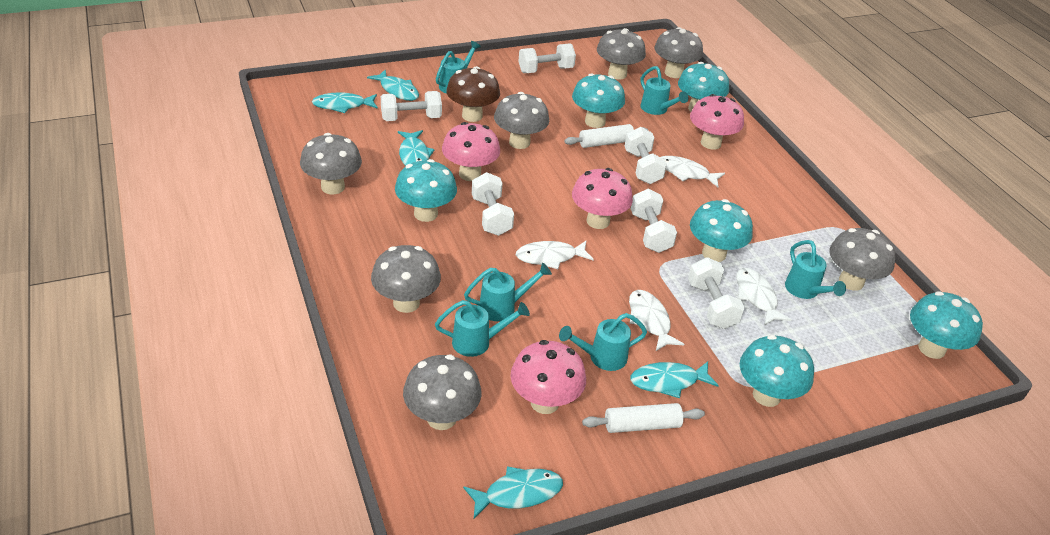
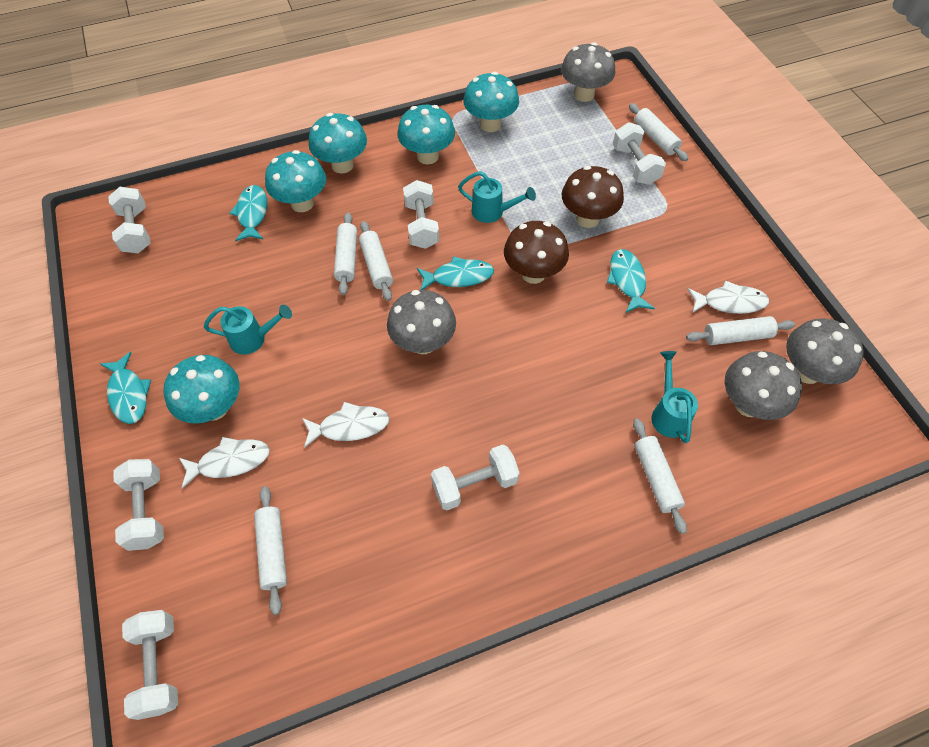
brown mushroom: [446,66,500,122] = 1 -> [504,221,569,284] [562,166,624,228] = 2
grey mushroom: [300,133,362,194] [371,245,441,313] [403,355,482,430] [494,92,549,149] [597,28,646,80] [654,27,703,78] [829,228,895,291] = 7 -> [387,290,456,354] [561,42,616,102] [725,351,802,420] [786,318,864,384] = 4
pink mushroom: [442,122,500,181] [510,340,586,414] [572,168,633,229] [690,94,744,150] = 4 -> none = 0
turquoise fish: [312,92,378,113] [367,70,419,101] [398,130,435,166] [463,466,563,518] [630,361,719,398] = 5 -> [100,352,151,424] [229,185,267,241] [417,256,494,290] [607,249,655,313] = 4
turquoise mushroom: [395,159,457,222] [572,73,625,128] [678,62,729,112] [690,199,753,262] [740,335,814,407] [910,291,983,359] = 6 -> [163,355,240,424] [265,150,326,212] [309,113,367,174] [397,105,455,165] [463,72,519,132] = 5
turquoise watering can: [435,300,530,357] [436,41,481,94] [464,262,552,321] [559,313,647,371] [640,66,688,115] [785,240,846,299] = 6 -> [204,305,292,354] [458,171,536,223] [651,351,698,443] = 3
white fish: [516,240,594,269] [629,290,684,351] [661,156,725,187] [736,268,792,326] = 4 -> [179,437,270,489] [302,402,390,448] [688,281,769,314] = 3
white rolling pin: [564,124,648,148] [582,403,705,433] = 2 -> [254,486,287,615] [334,212,357,295] [359,221,393,301] [629,103,688,161] [633,418,687,534] [686,316,795,345] = 6

